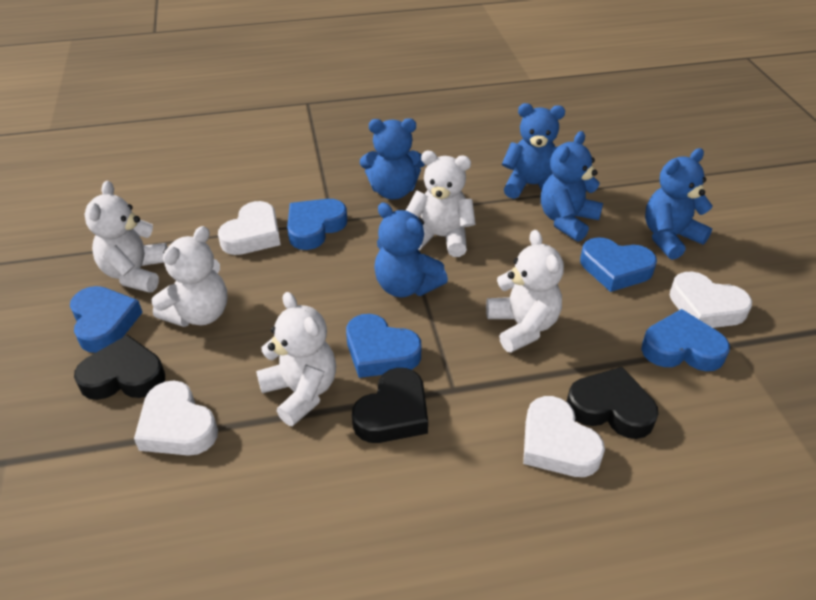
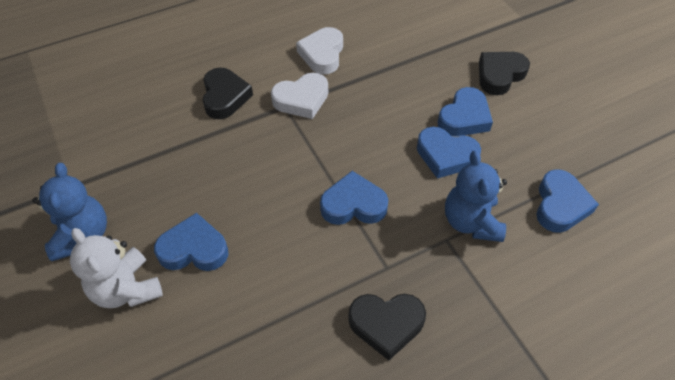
blue teddy bear: [360,118,425,200] [374,203,448,297] [502,103,565,199] [541,131,603,242] [645,148,712,260] = 5 -> [33,163,107,261] [445,150,507,242] = 2
white heart: [134,380,218,456] [218,201,280,255] [523,396,605,477] [670,272,752,328] = 4 -> [271,73,328,119] [296,27,343,74] = 2
white teddy bear: [85,181,167,293] [152,226,227,327] [256,292,336,426] [406,151,476,257] [486,230,564,353] = 5 -> [70,228,163,308] = 1

